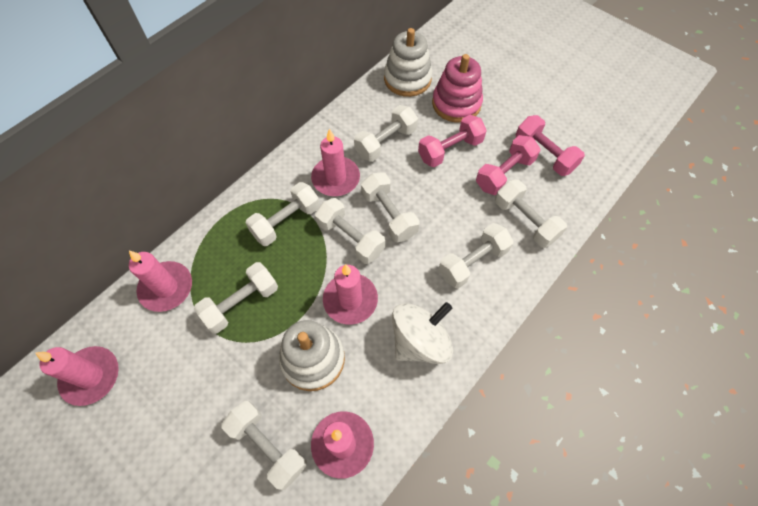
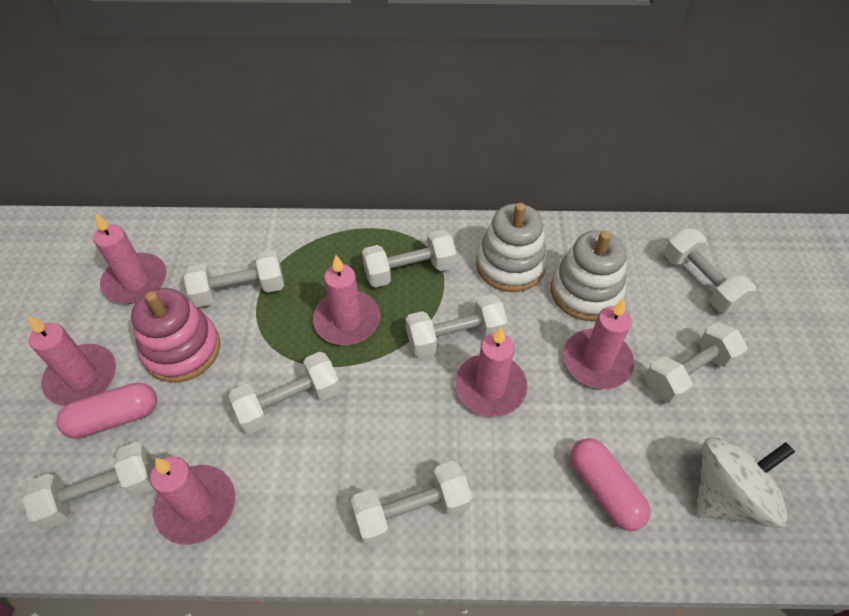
pink candle: [35,346,119,406] [129,251,192,312] [311,129,360,196] [311,411,374,479] [323,264,378,325] = 5 -> [28,316,116,406] [93,213,166,304] [150,457,235,545] [313,255,380,345] [455,327,527,417] [563,299,634,389] = 6
pink capsule: none = 0 -> [57,382,157,439] [570,438,651,531] = 2
pink dumbbell: [418,115,487,167] [476,135,541,195] [516,115,585,176] = 3 -> none = 0

